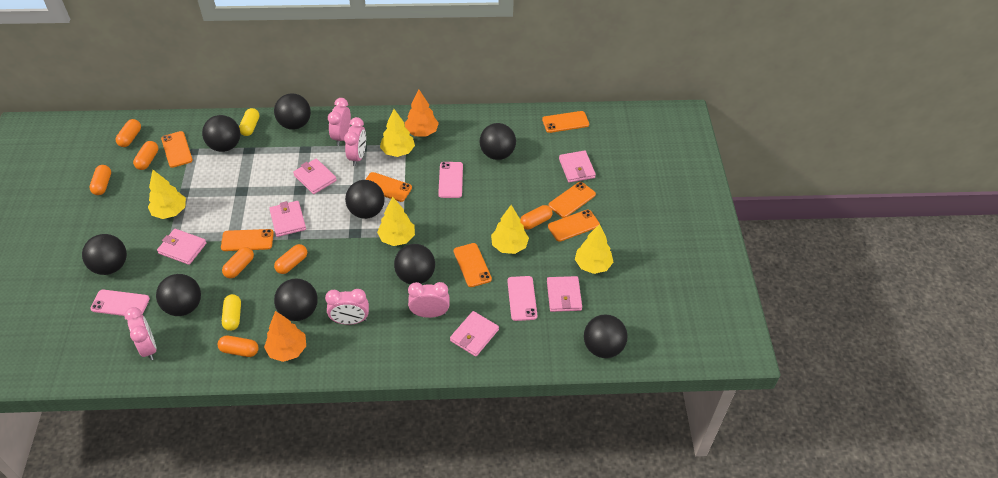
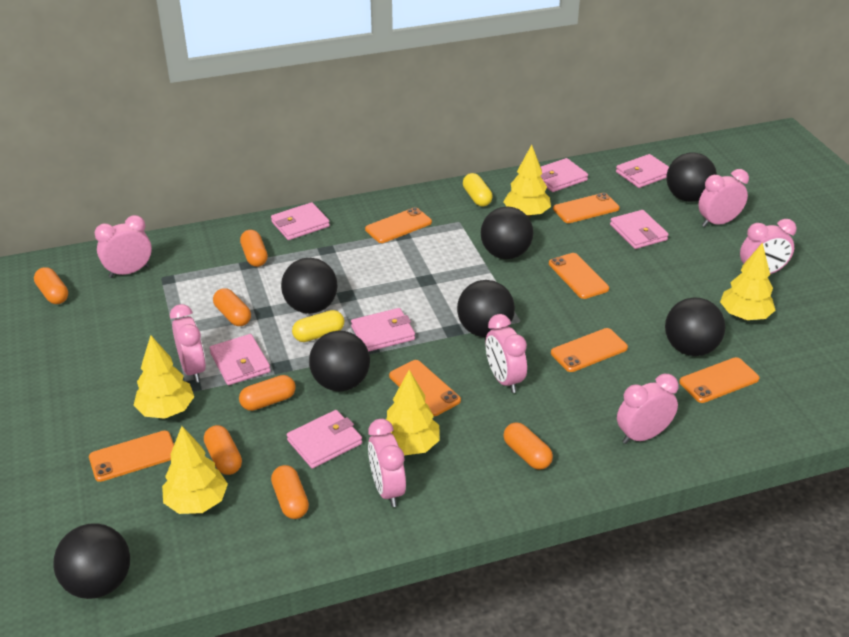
black ball: [82,234,127,275] [156,274,201,316] [202,115,240,152] [274,93,311,130] [274,279,318,321] [345,180,385,219] [394,244,435,285] [480,123,516,160] [584,314,628,358] = 9 -> [53,523,130,599] [281,258,338,314] [309,331,370,391] [457,280,515,337] [481,206,533,259] [665,297,725,356] [666,152,717,202] = 7
orange tree: [264,311,306,362] [405,90,439,137] = 2 -> none = 0
pink clock: [124,307,156,360] [325,289,369,325] [328,98,351,146] [344,117,366,166] [408,282,450,318] = 5 -> [95,215,152,278] [170,304,206,383] [368,419,406,507] [486,314,527,393] [617,374,678,444] [698,169,749,227] [740,219,796,274] = 7
pink phone: [90,290,150,316] [438,162,463,198] [507,276,537,321] = 3 -> none = 0
pink wallet: [157,229,207,265] [269,201,306,237] [293,159,337,194] [450,311,499,357] [547,276,582,312] [559,151,596,183] = 6 -> [209,334,271,385] [271,202,330,240] [287,410,362,469] [351,308,415,352] [540,158,588,192] [610,210,669,249] [616,154,669,188] = 7

